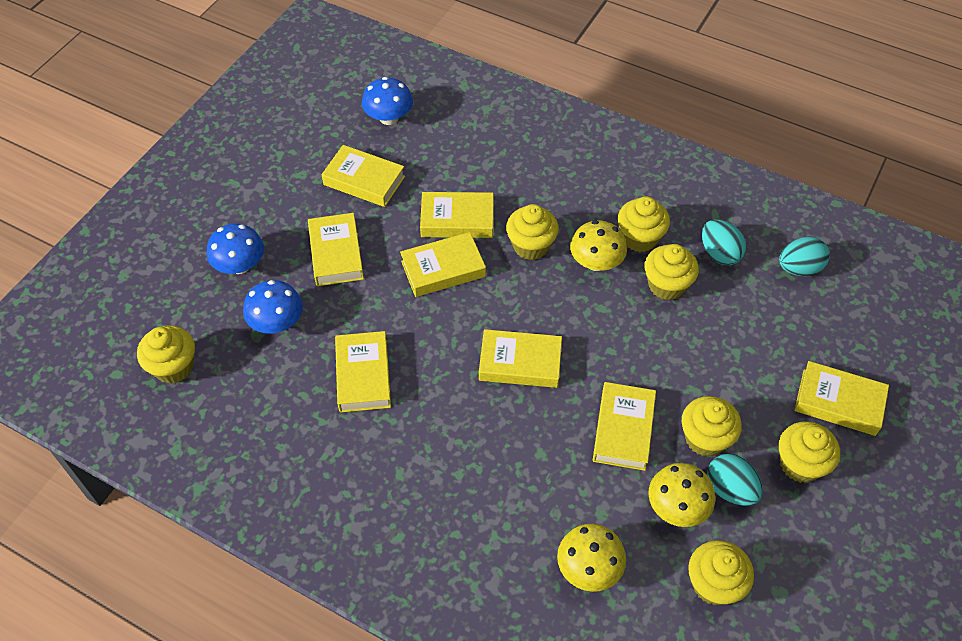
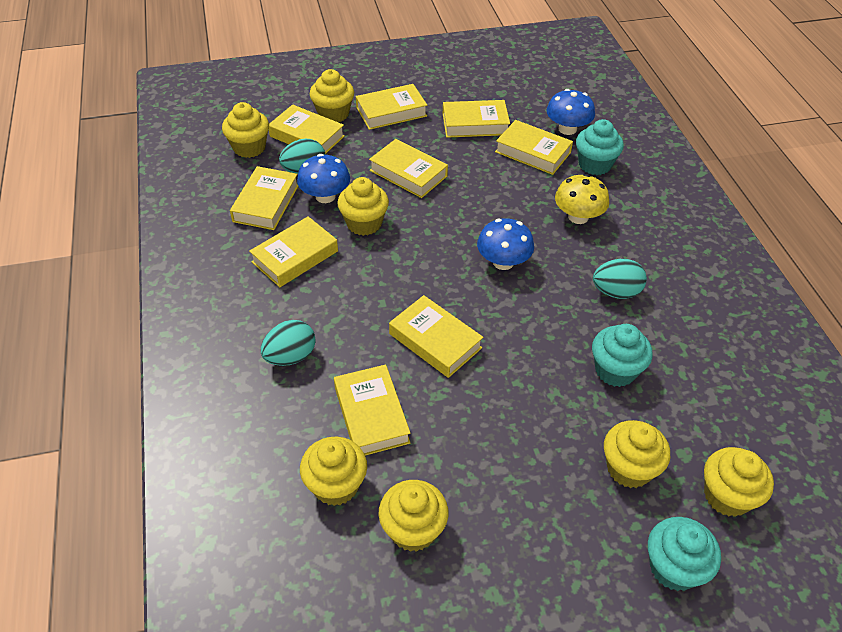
turquoise cupcake: none = 0 -> [576,119,624,175] [592,324,653,387] [648,517,721,591] = 3
yellow book: [308,213,364,286] [322,145,405,207] [335,331,391,413] [400,232,486,297] [420,192,493,238] [479,329,562,388] [593,382,656,471] [794,361,889,436] = 8 -> [230,166,298,230] [249,216,338,287] [269,104,345,154] [334,364,410,456] [356,84,427,130] [369,139,448,198] [389,295,483,378] [443,100,510,138] [495,120,573,175] = 9
yellow mushroom: [557,524,626,592] [570,220,627,271] [648,463,715,527] = 3 -> [555,174,609,224] = 1

